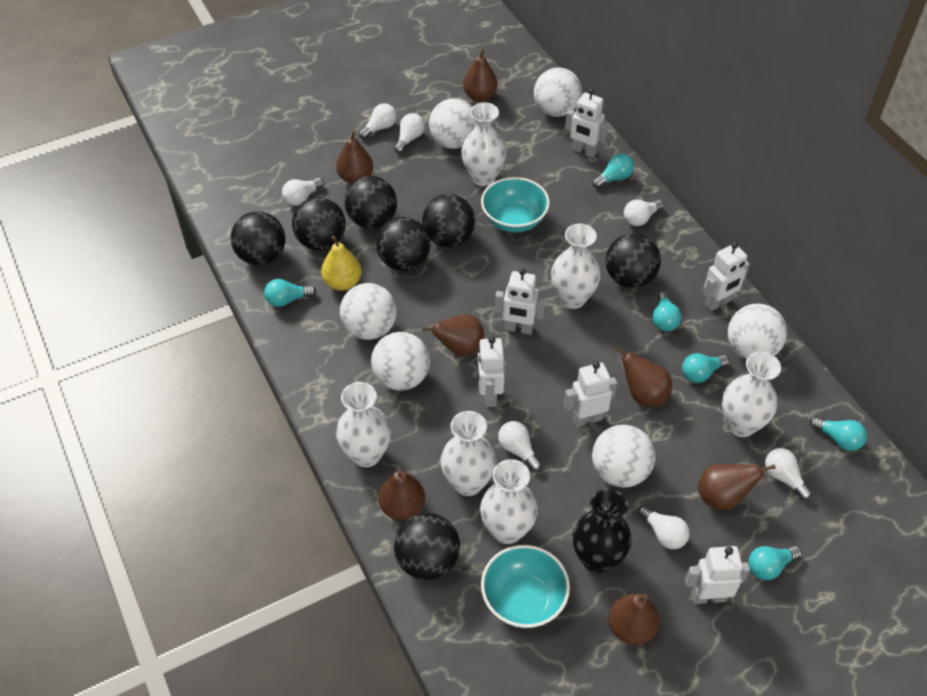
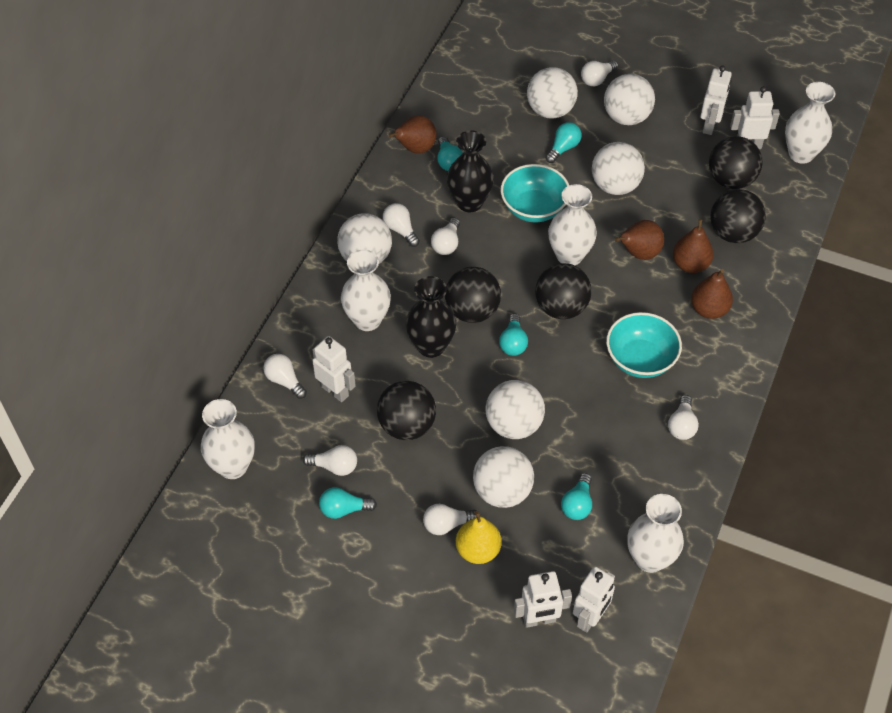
black ball: [231,211,285,265] [292,197,346,251] [345,176,397,229] [376,217,430,271] [394,513,460,580] [422,194,475,247] [605,233,661,288] = 7 -> [377,381,436,440] [445,267,501,323] [535,263,592,319] [709,136,763,189] [711,189,766,243] = 5
black vase: [573,489,632,573] = 1 -> [406,276,456,358] [447,130,494,212] = 2
brown pear: [336,131,373,184] [378,469,425,520] [423,314,484,356] [463,49,498,102] [609,594,660,645] [615,346,672,407] [698,464,776,510] = 7 -> [389,115,437,154] [615,220,664,260] [673,219,714,273] [691,269,733,319] = 4
turquoise light bulb: [264,279,316,307] [592,154,634,188] [652,291,682,331] [682,353,729,383] [748,545,802,580] [810,416,867,451] = 6 -> [319,487,377,519] [437,136,463,171] [499,314,528,356] [546,122,582,163] [561,473,592,520] = 5
white robot: [477,337,505,407] [495,268,546,335] [564,362,617,427] [565,88,609,158] [685,546,750,604] [704,242,750,311] = 6 -> [312,336,356,402] [514,571,572,628] [573,567,615,633] [700,66,732,135] [730,86,780,149] = 5
white vase: [336,382,391,467] [440,411,497,496] [461,103,506,186] [480,459,538,544] [551,224,601,309] [722,352,781,437] = 6 -> [201,399,255,479] [341,250,391,331] [548,184,597,265] [628,494,684,573] [785,82,835,164] = 5

